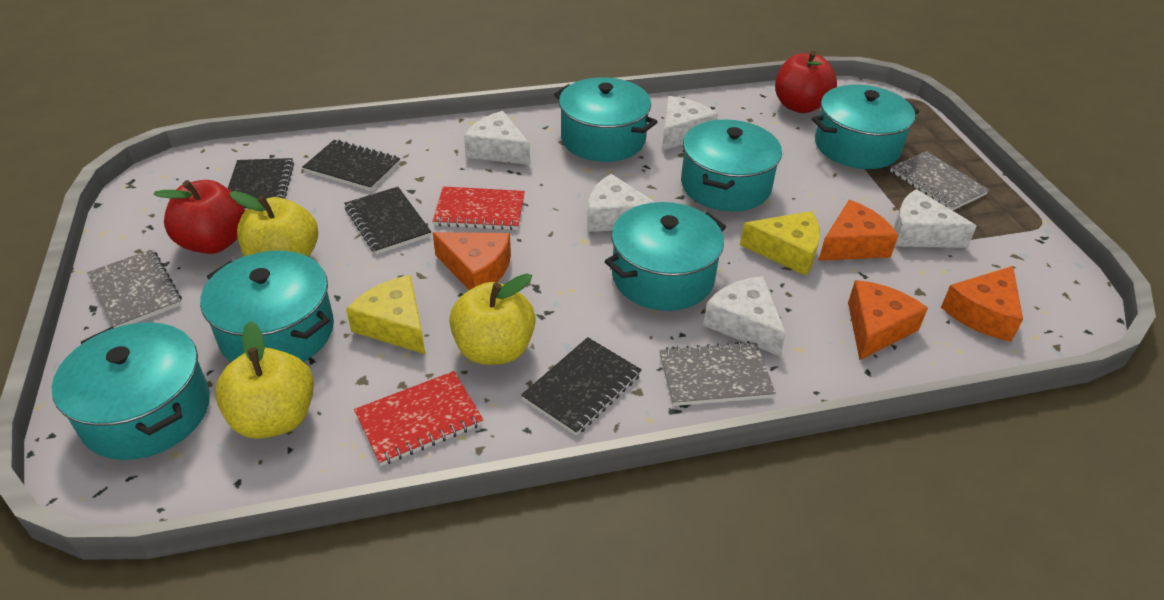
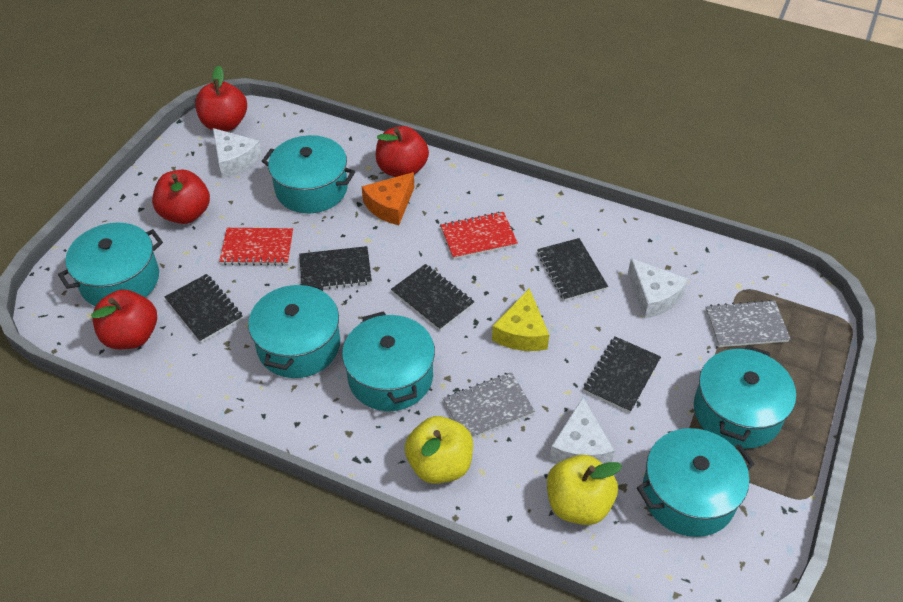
black notebook: [228,158,294,211] [302,140,400,191] [344,187,431,254] [521,337,642,435] = 4 -> [165,274,243,343] [299,246,372,289] [391,264,474,331] [537,238,608,301] [583,337,661,413] = 5
grey notebook: [87,249,182,328] [659,341,776,406] [890,151,989,211] = 3 -> [443,372,535,438] [705,300,790,347] = 2
orange cheese: [433,232,511,290] [818,200,898,261] [848,280,928,360] [941,266,1023,342] = 4 -> [362,172,414,225] = 1
red apple: [153,180,245,254] [775,51,837,113] = 2 -> [91,289,157,349] [152,170,210,224] [195,65,247,131] [376,126,429,177] = 4
white cheese: [464,111,530,165] [587,174,654,232] [662,96,718,151] [703,276,786,356] [894,189,977,248] = 5 -> [213,128,262,178] [549,397,615,464] [628,258,688,318] = 3
yellow apple: [215,321,314,439] [230,191,318,257] [449,273,536,365] = 3 -> [405,416,473,484] [547,455,622,525] = 2
yellow cheese: [346,275,425,354] [740,211,820,276] = 2 -> [492,288,549,351] = 1

